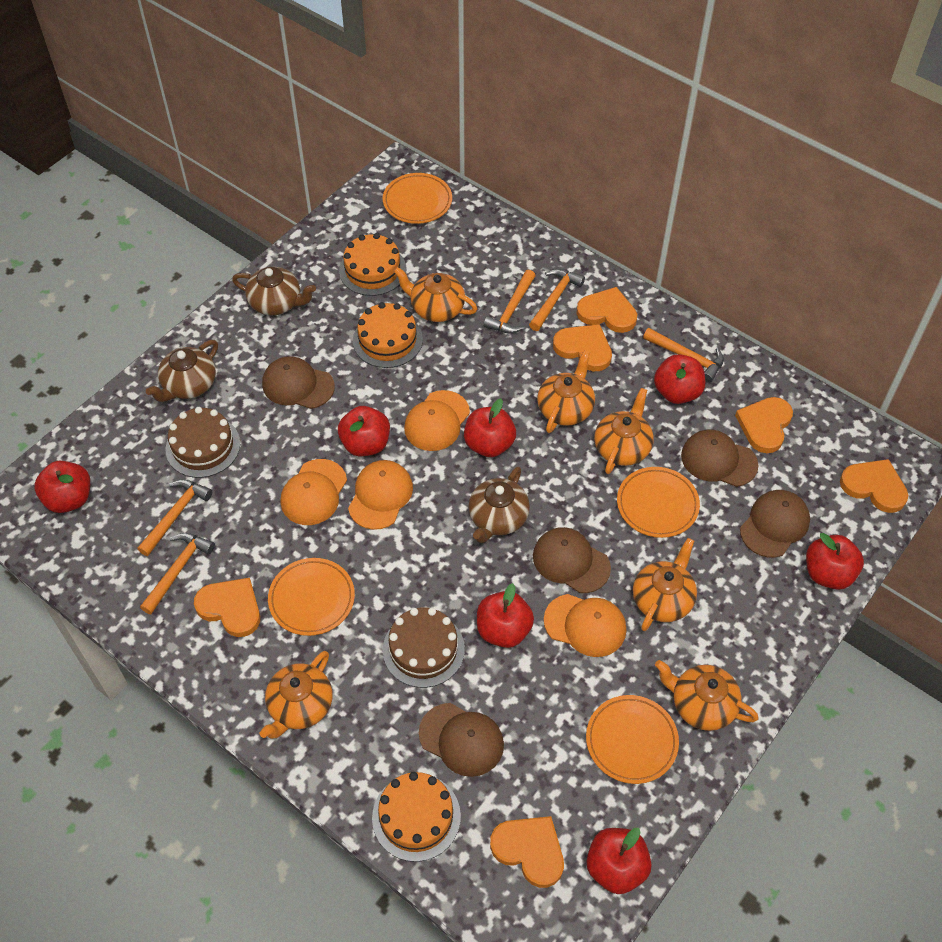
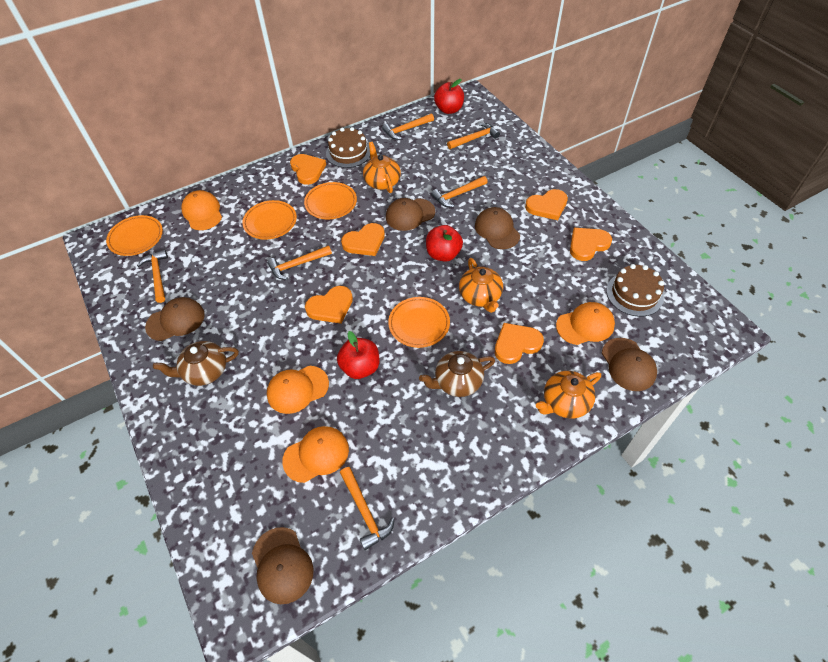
brown teapot: [146,340,218,402] [232,267,316,315] [468,466,530,543] = 3 -> [153,341,239,386] [419,351,495,397] = 2
orange cake: [339,233,406,296] [353,302,423,368] [372,772,461,862] = 3 -> none = 0
orange hammer: [137,479,212,556] [140,533,215,614] [483,270,536,334] [529,269,585,331] [643,328,724,383] = 5 -> [137,250,168,303] [267,245,332,280] [340,467,395,550] [382,113,434,140] [431,176,488,207] [447,123,500,149] = 6
orange teapot: [260,651,333,739] [393,267,477,322] [537,350,595,433] [594,388,654,474] [633,538,697,631] [655,660,759,731] = 6 -> [363,142,401,193] [459,258,503,313] [536,371,601,419] = 3
red apple: [34,461,90,513] [338,406,390,456] [464,399,516,457] [477,583,534,648] [586,828,652,894] [654,354,705,404] [806,533,864,590] = 7 -> [337,331,379,379] [426,225,463,262] [434,79,464,114] = 3

